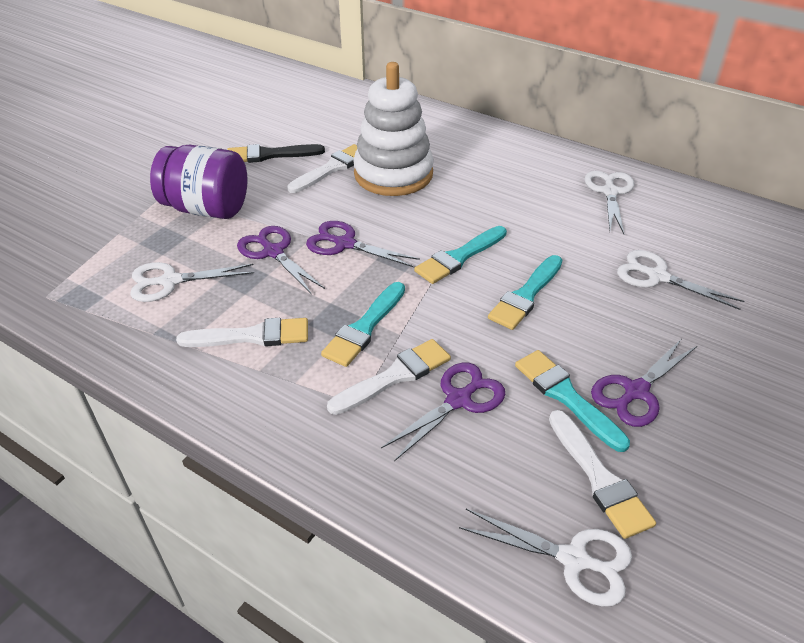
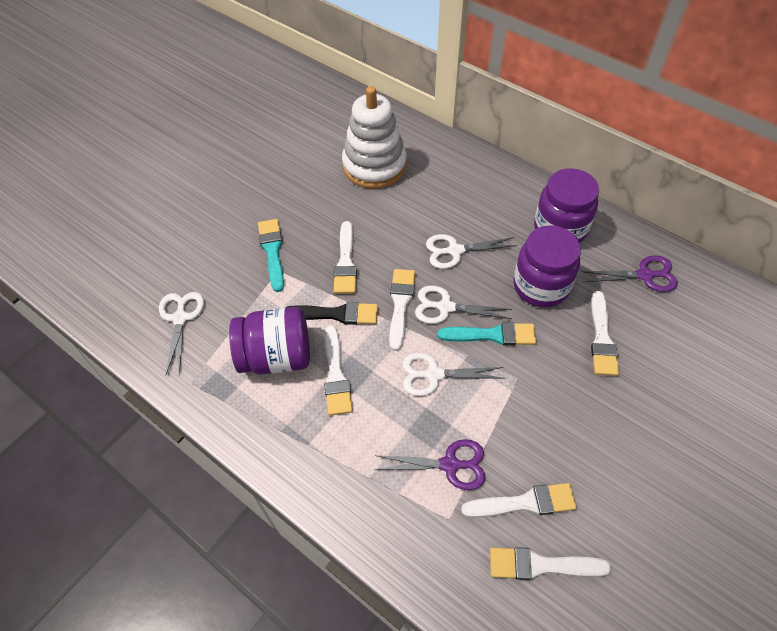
purple jar: [150,144,248,219] = 1 -> [229,307,310,374] [513,225,581,307] [534,168,599,243] = 3
purple scissors: [237,226,325,294] [306,221,420,267] [381,363,505,461] [591,338,697,427] = 4 -> [374,439,486,490] [581,256,678,292] = 2
turquoise brush: [321,282,405,367] [414,226,507,284] [488,255,562,330] [515,350,630,452] = 4 -> [258,219,284,292] [437,322,536,346] = 2
white brush: [176,318,308,347] [287,144,357,193] [327,339,451,415] [549,410,656,539] = 4 -> [324,325,353,416] [334,221,357,294] [389,269,415,351] [461,483,577,518] [490,547,611,580] [591,291,619,376] = 6

